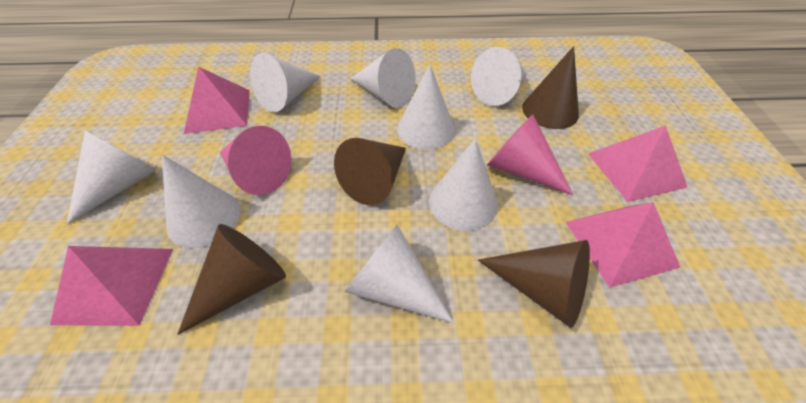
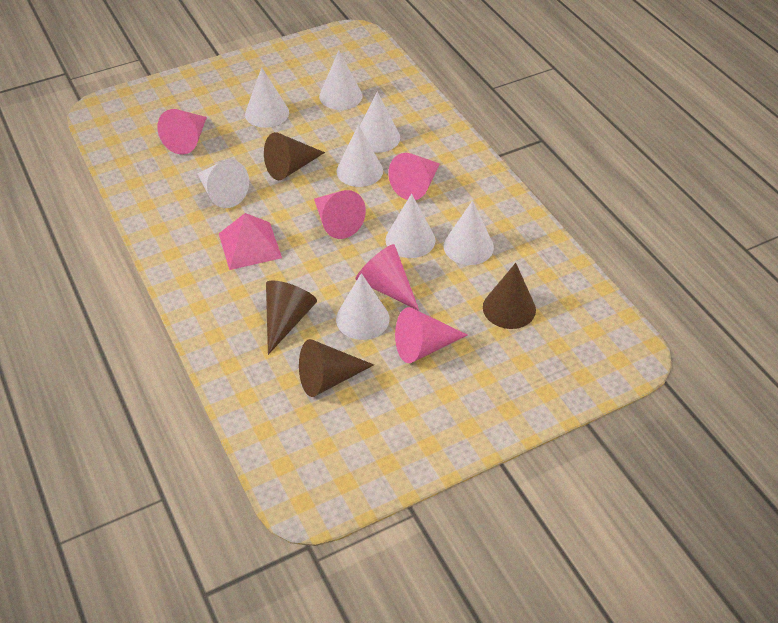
pink cone: [220,126,291,195] [487,114,573,195] = 2 -> [157,109,207,154] [314,190,366,239] [355,244,419,311] [388,153,440,200] [395,307,467,363] = 5
pink pyramid: [50,246,173,326] [184,67,250,134] [566,202,680,288] [588,125,687,202] = 4 -> [219,213,282,270] = 1

